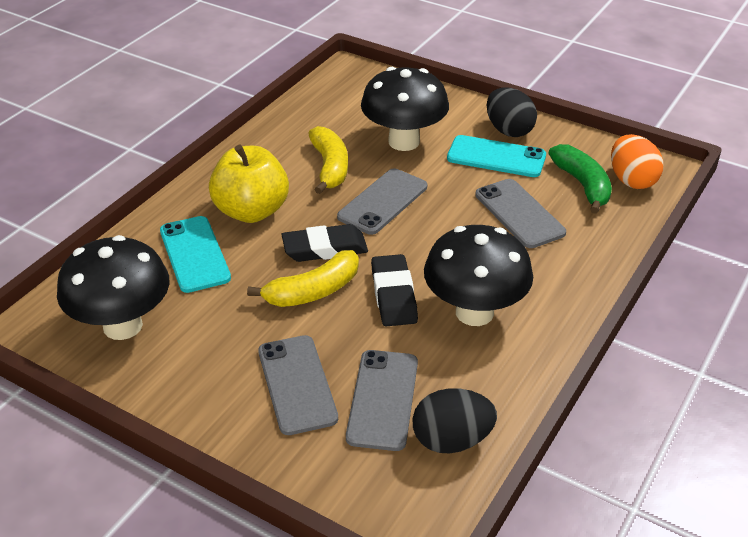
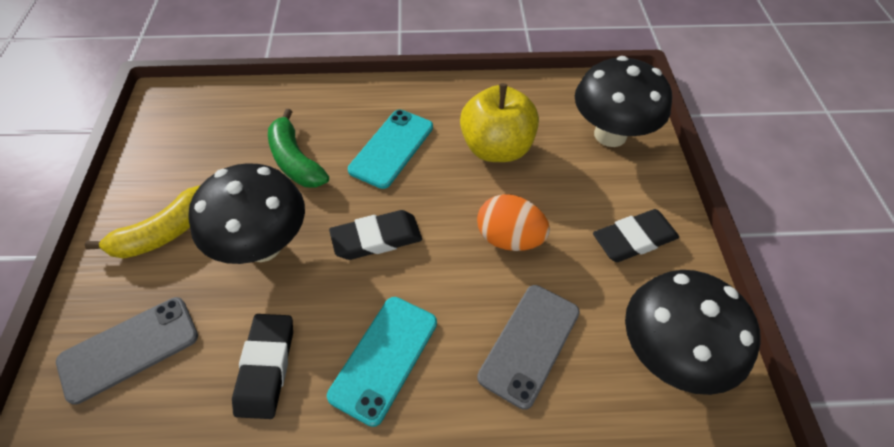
black egg: [412,388,497,453] [487,87,537,137] = 2 -> none = 0
black eraser: [281,224,368,262] [371,254,418,326] = 2 -> [232,314,293,419] [329,210,422,260] [593,209,679,262] = 3
grey phone: [258,335,338,435] [337,168,427,235] [346,350,418,451] [475,179,566,248] = 4 -> [56,297,198,405] [477,285,580,410] = 2
yellow banana: [247,250,359,307] [308,126,348,194] = 2 -> [85,186,200,259] = 1

